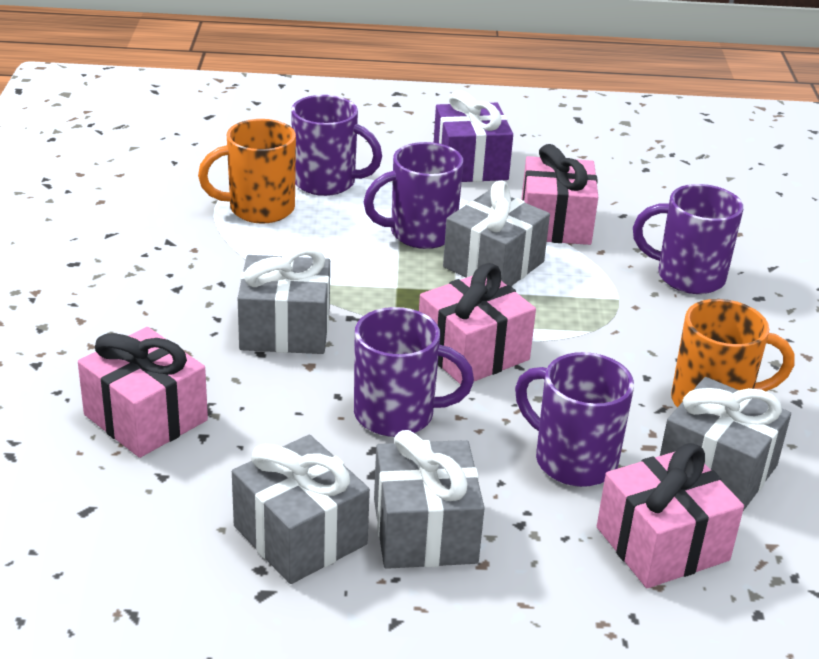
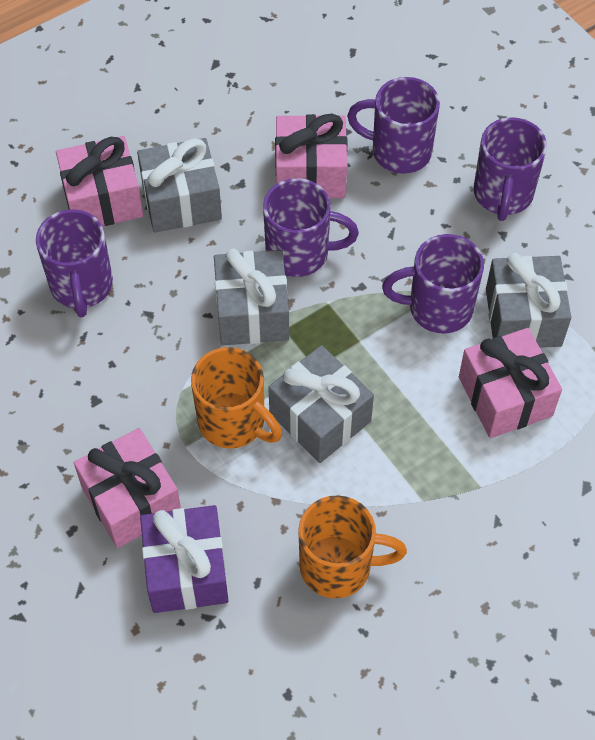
grey gift: [232,435,370,584] [238,247,330,354] [374,430,485,569] [443,180,550,286] [660,377,791,511] = 5 -> [137,138,222,232] [214,248,289,345] [268,345,374,463] [486,253,571,348] = 4

